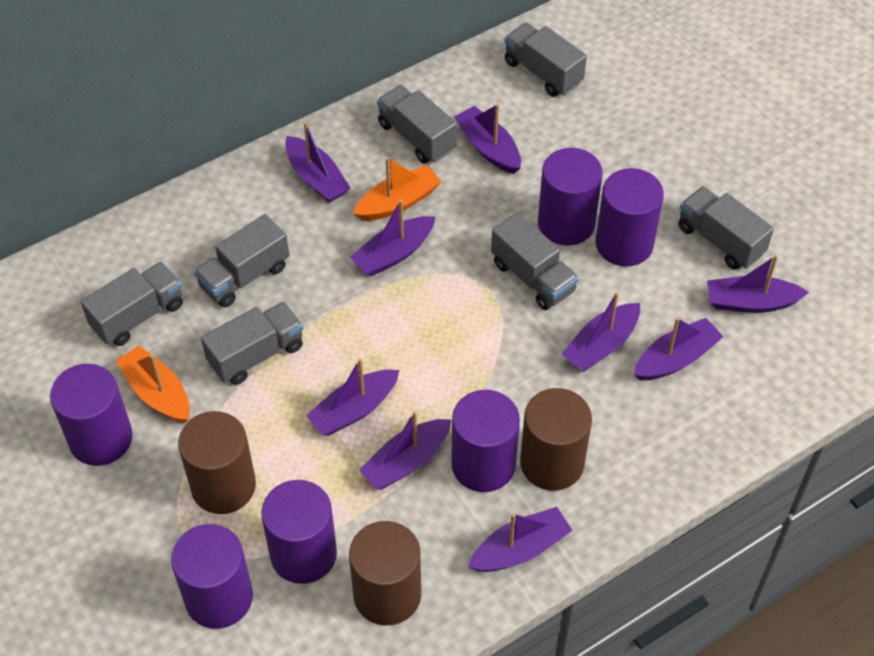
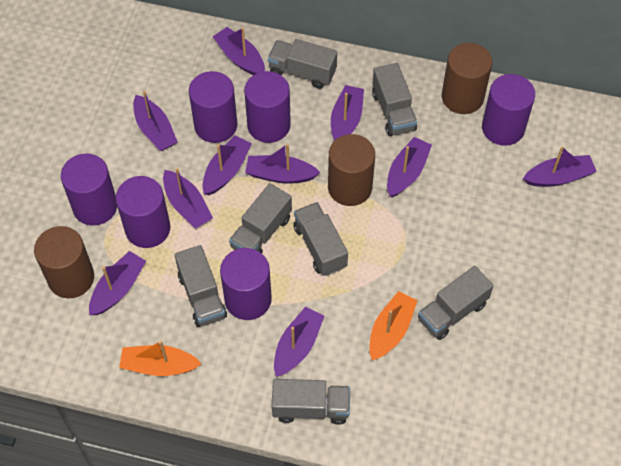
purple boat: [285,122,350,203] [306,358,399,436] [350,200,435,277] [359,411,451,490] [454,104,521,174] [468,507,573,572] [561,292,640,372] [634,317,724,380] [707,255,809,313] = 9 -> [89,251,146,315] [133,91,177,151] [163,168,213,229] [202,135,252,195] [213,27,265,75] [245,144,320,184] [274,306,324,377] [331,85,364,141] [387,137,432,197] [523,146,597,187] = 10

